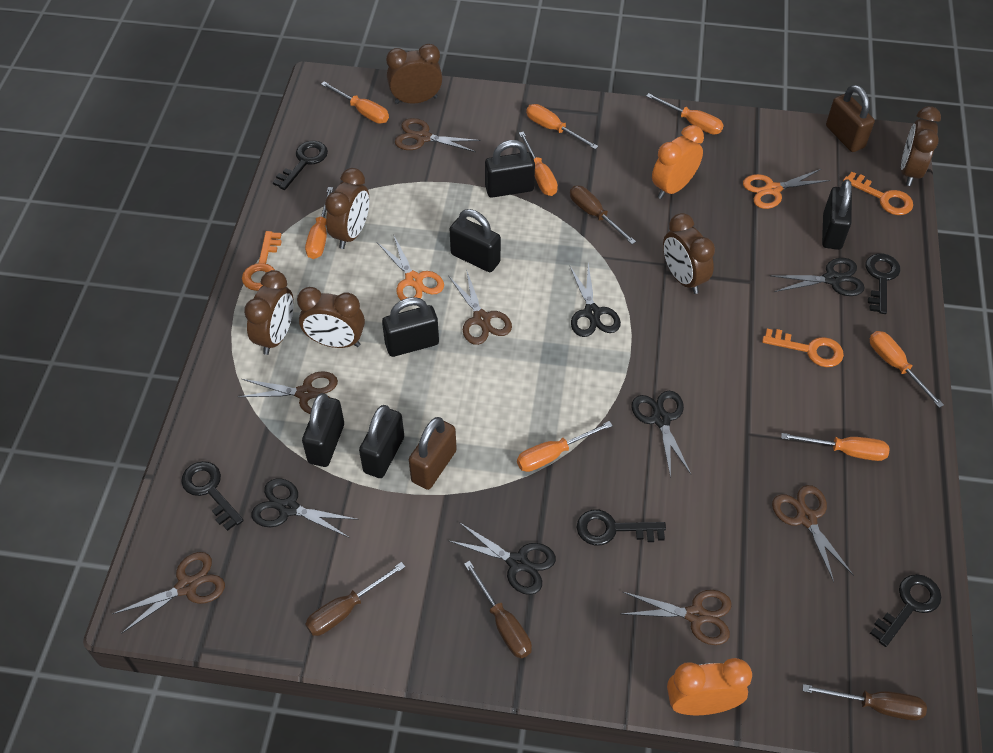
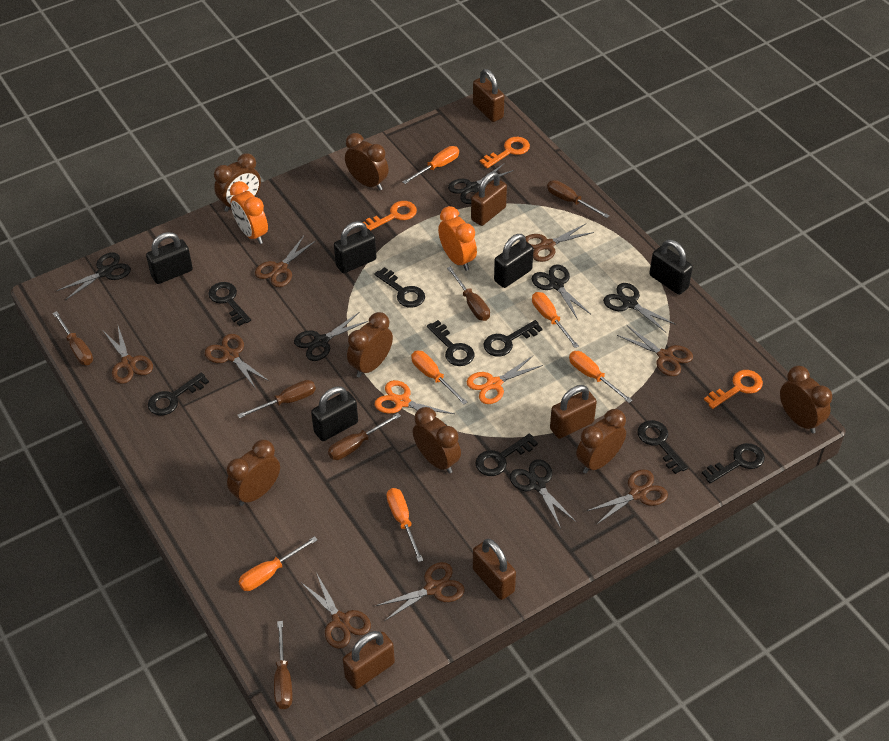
black key: [181,461,244,531] [273,141,328,190] [577,510,666,545] [866,253,900,314] [870,574,942,647] = 5 -> [148,373,209,416] [208,282,251,326] [374,267,425,308] [427,320,474,366] [475,434,538,476] [483,320,543,357] [637,420,688,474] [702,443,765,484] = 8
black padlock: [302,393,344,467] [359,405,404,478] [382,297,439,357] [450,209,501,272] [485,140,535,198] [822,179,852,250] = 6 -> [146,232,193,284] [311,386,358,441] [334,221,376,273] [494,234,533,288] [649,240,693,295] = 5
black scissors: [251,478,358,538] [449,522,556,595] [569,263,621,337] [631,391,691,478] [771,258,865,296] = 5 -> [57,252,131,300] [294,312,368,361] [448,163,514,204] [510,459,576,528] [532,264,591,320] [603,283,676,333] = 6
brown clock: [244,270,294,355] [297,287,365,348] [325,168,369,249] [386,44,443,104] [663,213,715,294] [901,106,941,186] = 6 -> [214,153,261,212] [227,440,280,506] [345,133,389,191] [347,312,393,378] [413,407,461,474] [576,409,626,473] [780,366,832,433] = 7
brown padlock: [409,417,457,490] [826,85,875,152] = 2 -> [343,631,395,689] [471,172,507,226] [473,69,504,122] [473,539,516,600] [550,385,597,439] = 5
brown scissors: [113,552,225,633] [238,371,338,414] [395,118,480,152] [449,269,512,345] [621,590,732,645] [772,485,854,582] = 6 -> [103,326,153,384] [205,334,270,389] [255,236,316,287] [302,574,371,649] [376,562,465,621] [525,224,594,262] [587,469,668,525] [617,325,693,376] = 8
brown screwdriver: [305,562,405,636] [464,561,532,658] [570,186,636,244] [803,684,927,721] = 4 -> [53,311,93,365] [238,380,316,418] [274,621,293,709] [328,413,401,460] [447,266,490,321] [547,180,610,218] = 6
orange screwdriver: [305,187,333,259] [321,81,389,124] [517,421,613,472] [519,132,558,196] [526,104,598,149] [646,93,724,135] [781,433,890,461] [870,331,944,408] = 8 -> [238,536,318,591] [387,488,423,562] [403,146,459,184] [411,351,467,405] [532,292,579,348] [569,351,633,403] = 6

